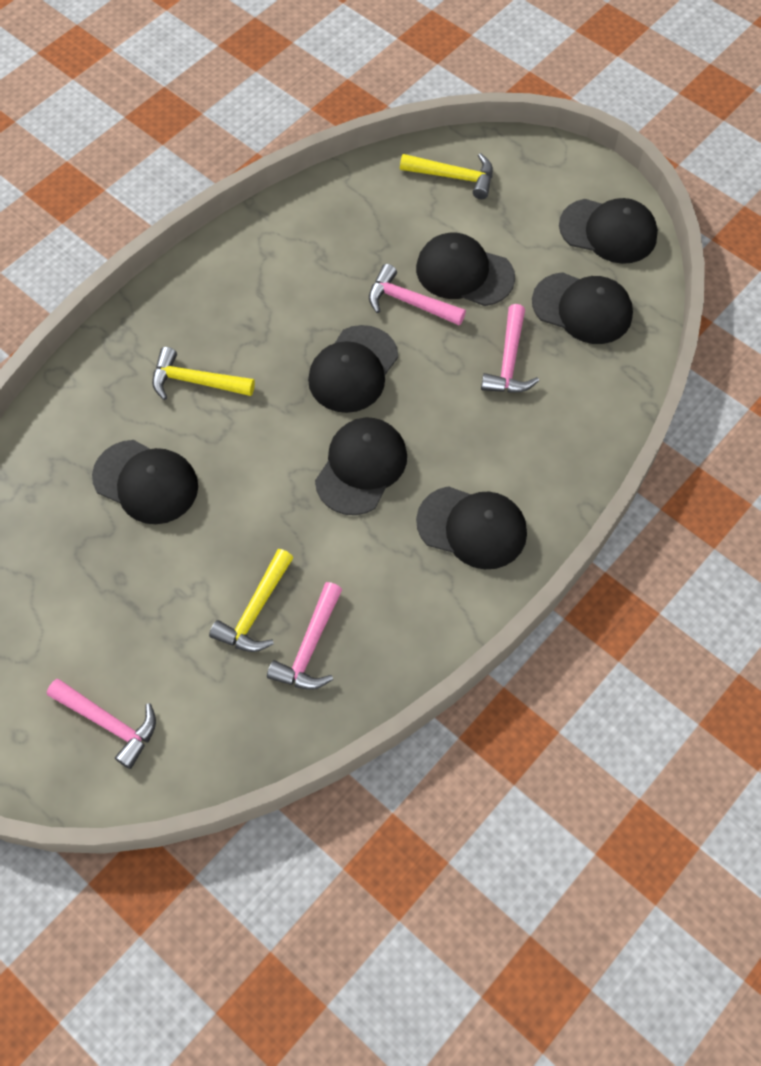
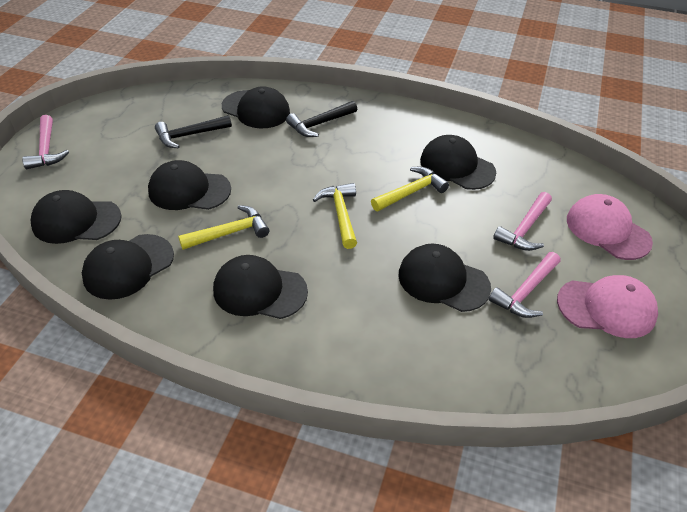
black hammer: none = 0 -> [155,115,232,148] [286,101,357,137] = 2
pink cap: none = 0 -> [557,275,658,338] [567,194,653,260] = 2
pink hammer: [47,679,156,769] [267,582,342,690] [369,264,466,326] [481,304,539,393] = 4 -> [22,115,69,169] [489,252,560,318] [493,192,552,251] = 3

